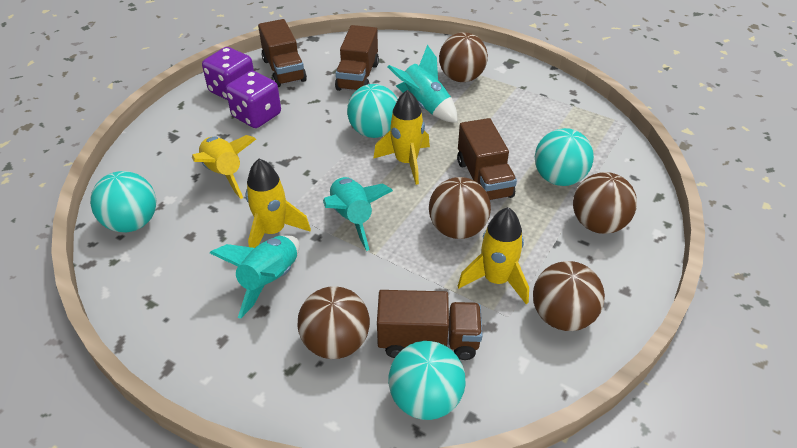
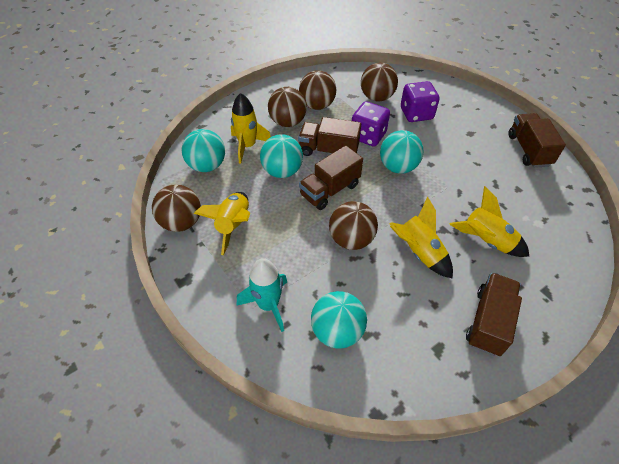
turquoise rocket: [210,235,300,319] [323,177,393,251] [388,45,457,123] = 3 -> [237,258,287,332] = 1

